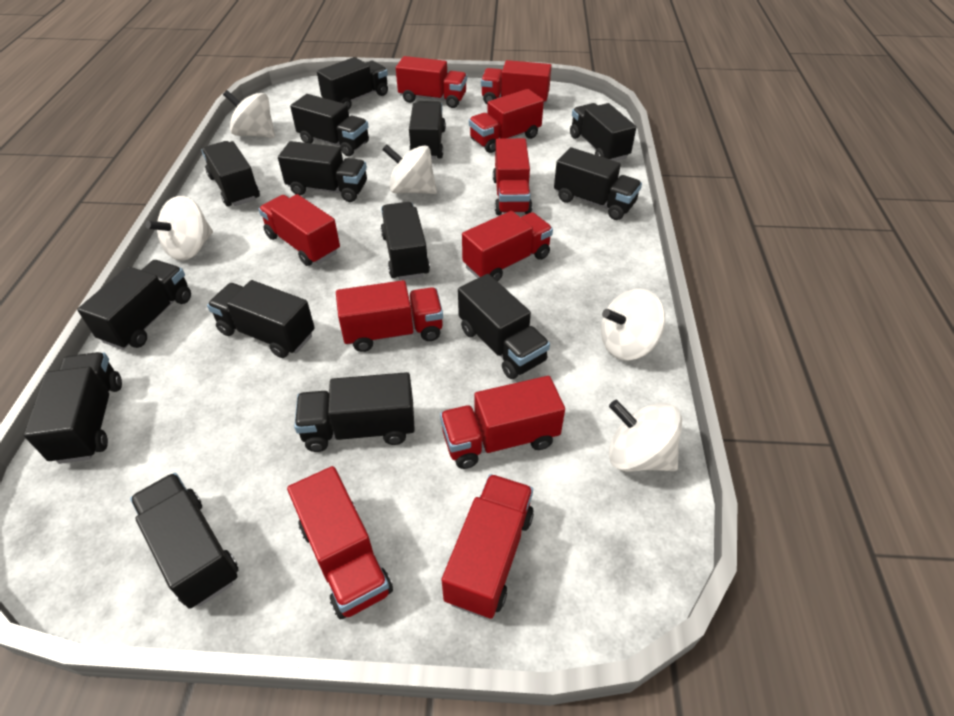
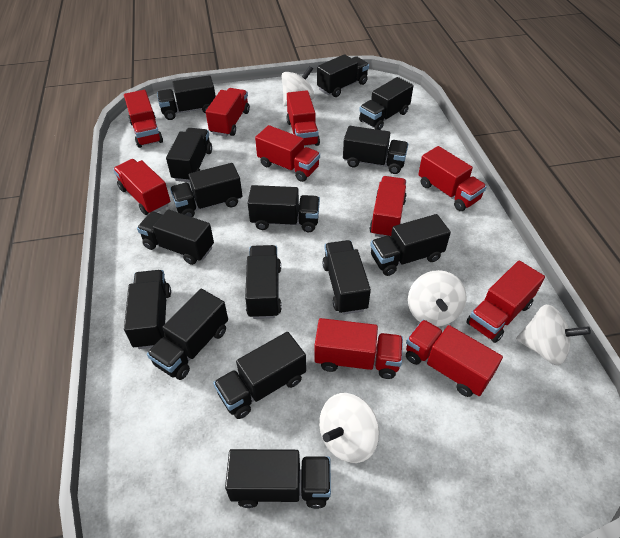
black truck: [24,352,122,464] [77,260,191,350] [130,473,238,609] [201,141,260,207] [207,280,315,358] [278,141,367,202] [290,94,369,156] [294,372,415,452] [317,57,388,110] [381,202,430,280] [409,101,446,160] [458,274,550,379] [554,147,642,220] [570,103,636,161] = 14 -> [124,270,171,349] [137,209,214,265] [147,289,228,380] [157,75,216,120] [166,128,212,182] [170,163,242,217] [213,332,306,419] [225,449,331,509] [245,245,282,319] [248,185,320,232] [317,54,369,97] [322,240,371,314] [343,126,408,174] [359,77,413,130] [370,214,451,276] = 15
white spinning top: [145,196,213,261] [223,90,275,138] [382,144,437,194] [601,288,665,361] [609,400,682,472] = 5 -> [281,66,315,106] [319,393,380,463] [408,270,467,327] [516,304,591,366] = 4

